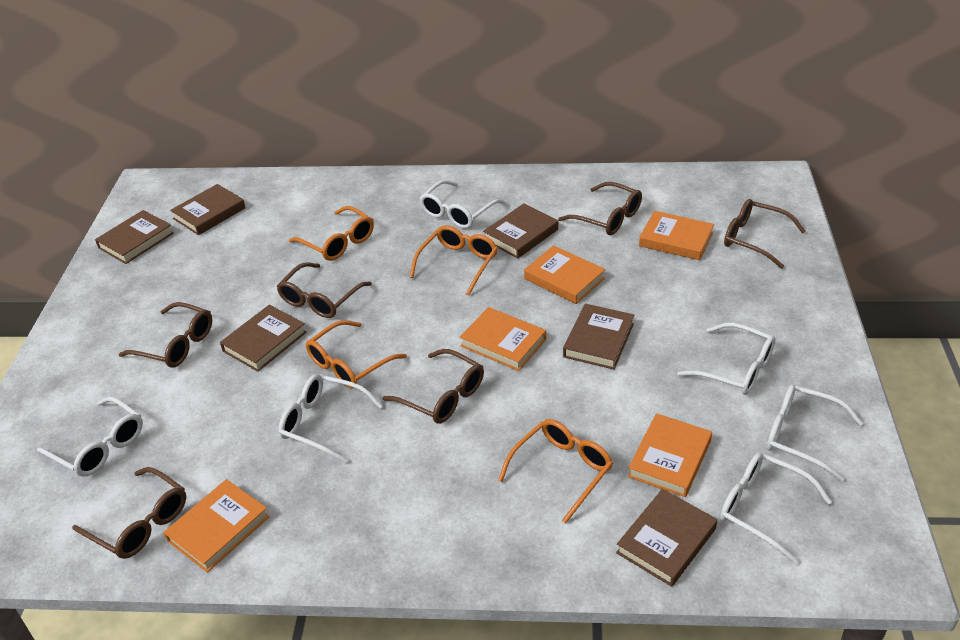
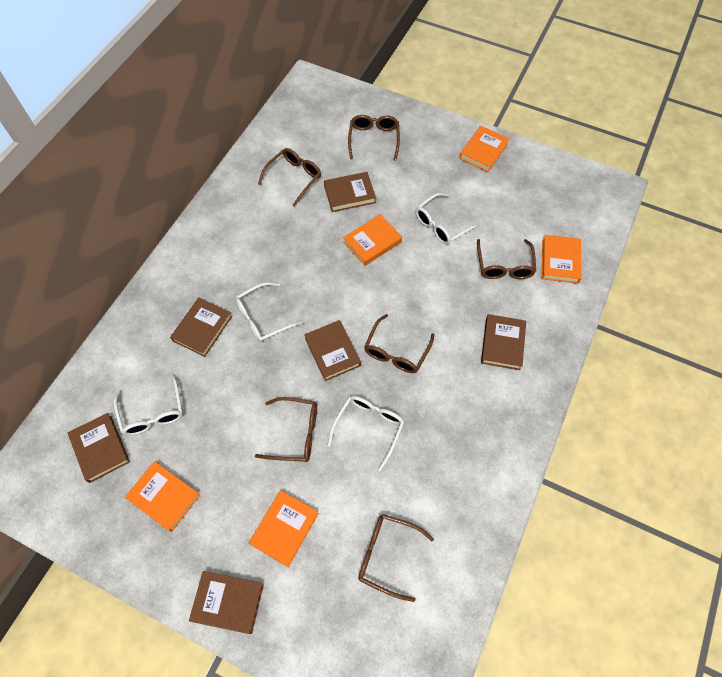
orange glasses: [289,206,374,261] [306,320,407,389] [410,225,498,295] [498,419,613,524] = 4 -> none = 0
white glasses: [37,397,143,477] [279,374,383,463] [419,180,505,229] [677,322,776,395] [720,452,832,564] [767,384,863,482] = 6 -> [114,373,183,436] [235,282,304,342] [327,396,405,471] [415,193,481,245] = 4

